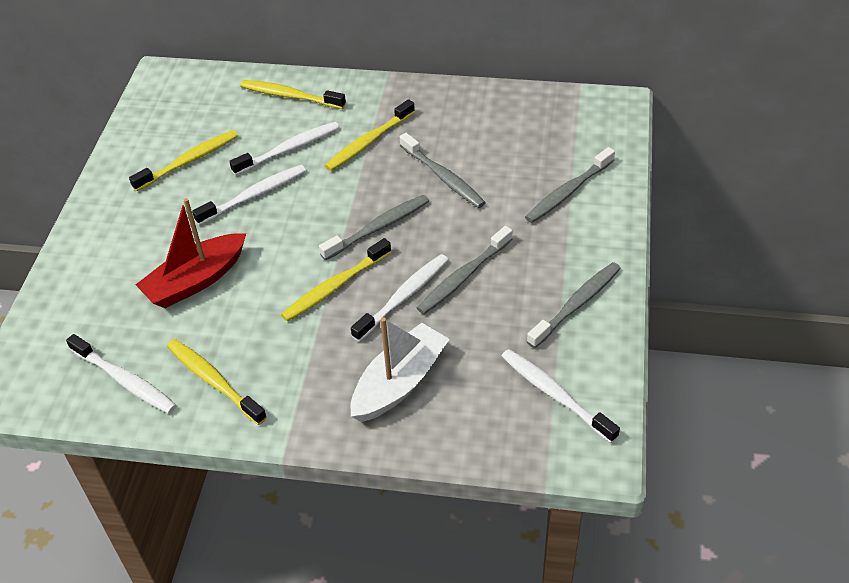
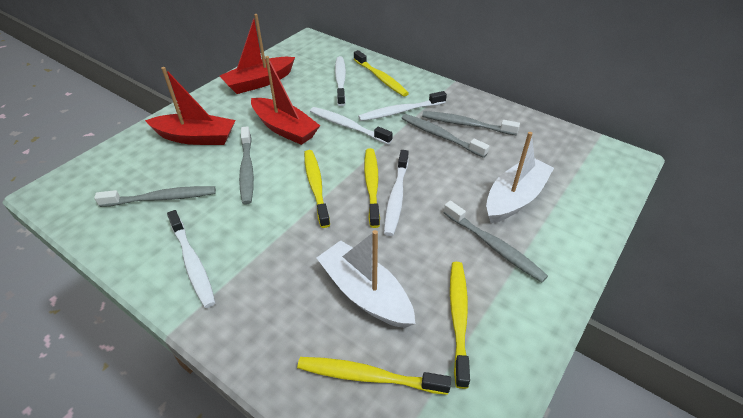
red boat: [135,198,246,308] = 1 -> [145,67,236,145] [220,14,295,94] [251,56,320,145] = 3
white boat: [350,317,450,422] = 1 -> [317,230,415,328] [486,132,554,223] = 2

